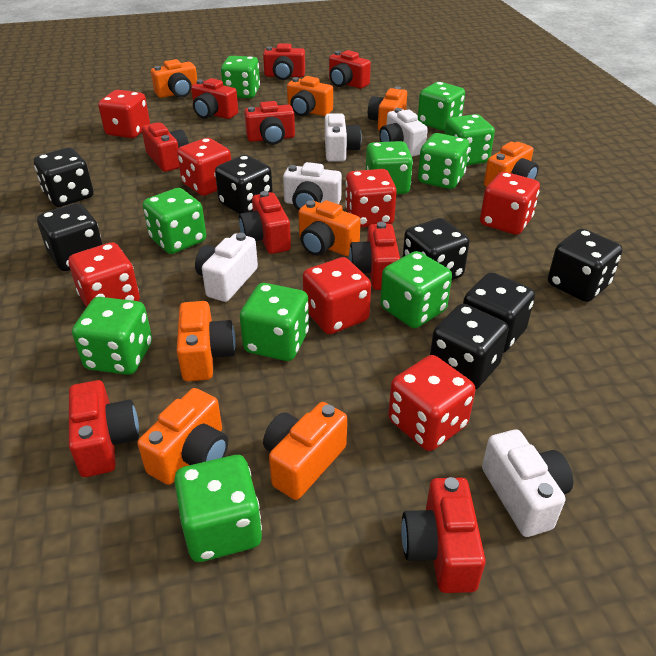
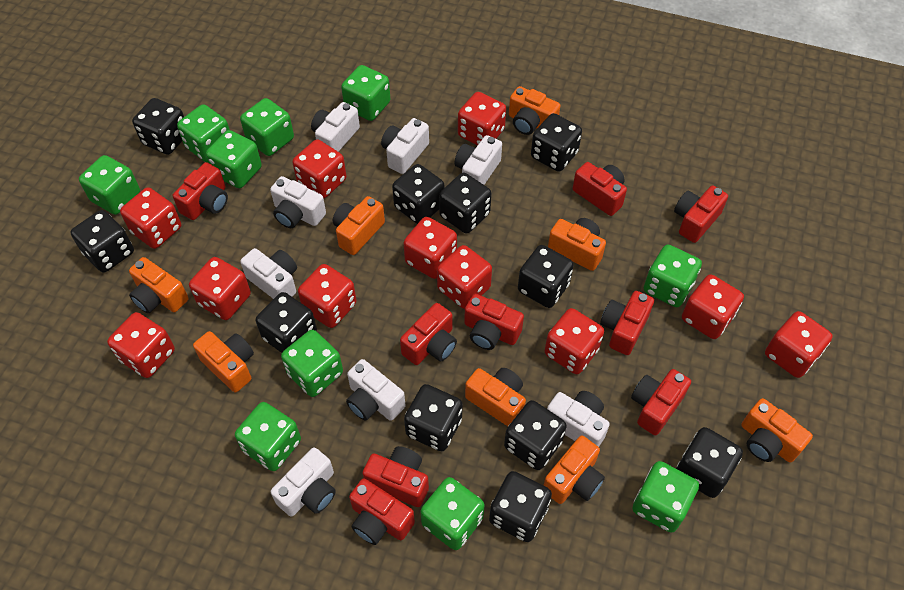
black dice: [34,148,94,207] [37,203,103,271] [215,155,273,214] [403,218,469,281] [430,304,509,390] [463,272,535,353] [548,229,623,302] = 7 -> [71,210,134,273] [132,98,184,155] [256,292,317,353] [392,164,444,224] [404,384,462,451] [439,173,491,233] [489,471,552,542] [504,400,567,470] [518,245,574,308] [531,113,582,172] [676,427,743,498] = 11
red dice: [69,242,140,307] [98,90,150,138] [177,138,231,196] [303,257,371,334] [345,169,397,227] [388,355,475,451] [480,172,540,235] = 7 -> [107,312,175,378] [120,187,181,249] [189,257,251,320] [292,139,346,199] [298,264,357,328] [404,217,457,279] [437,245,492,309] [458,92,506,146] [545,308,604,374] [682,274,744,339] [765,311,833,378] = 11
white camera: [195,233,258,302] [283,162,342,211] [325,113,362,162] [379,108,428,157] [482,429,573,537] = 5 -> [240,248,297,299] [270,176,326,228] [271,447,336,517] [311,102,360,152] [346,359,406,421] [381,118,429,174] [454,135,502,185] [547,391,610,447] = 8

